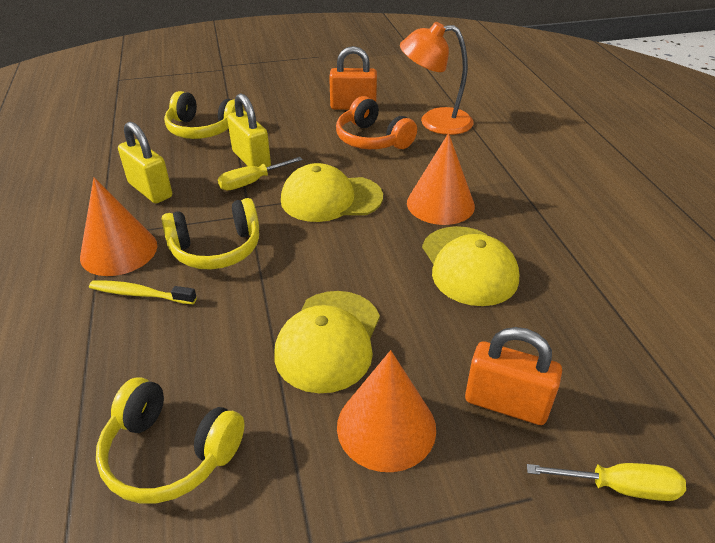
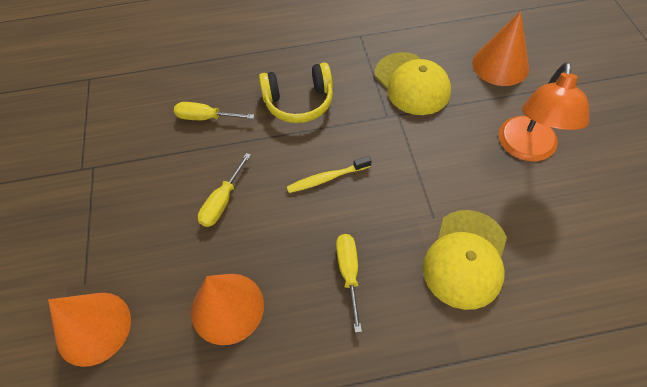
orange headphones: [336,96,417,149] = 1 -> none = 0
orange padlock: [329,46,377,110] [465,327,562,425] = 2 -> none = 0
yellow cap: [274,291,380,393] [281,163,383,222] [422,226,519,306] = 3 -> [375,52,451,115] [423,210,507,310] = 2
yellow headphones: [96,377,245,503] [162,198,259,270] [164,91,244,139] = 3 -> [259,62,333,123] = 1
yellow padlock: [118,122,172,203] [227,93,271,167] = 2 -> none = 0
yellow screwdriver: [218,157,303,190] [527,463,686,501] = 2 -> [174,102,254,120] [198,153,251,227] [336,234,362,333] = 3

